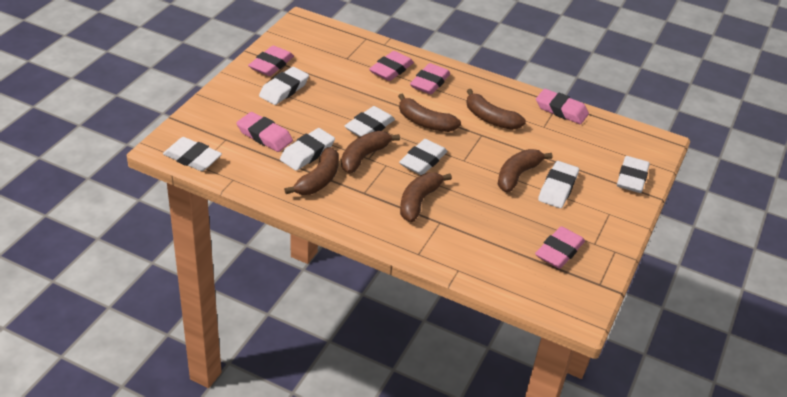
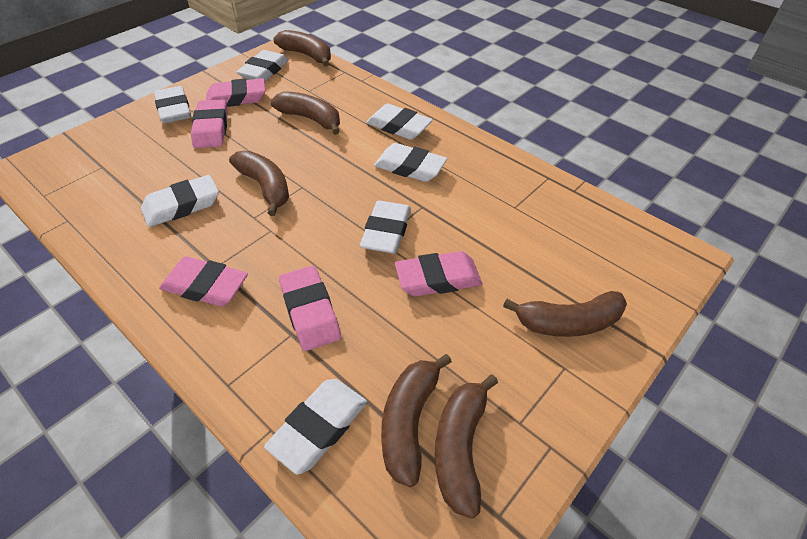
pink eraser: [236,112,293,152] [248,46,294,76] [369,51,414,81] [410,63,450,94] [535,226,585,269] [536,89,589,124] = 6 -> [159,256,248,307] [191,99,228,148] [206,78,265,107] [279,266,341,351] [395,251,482,296] = 5

